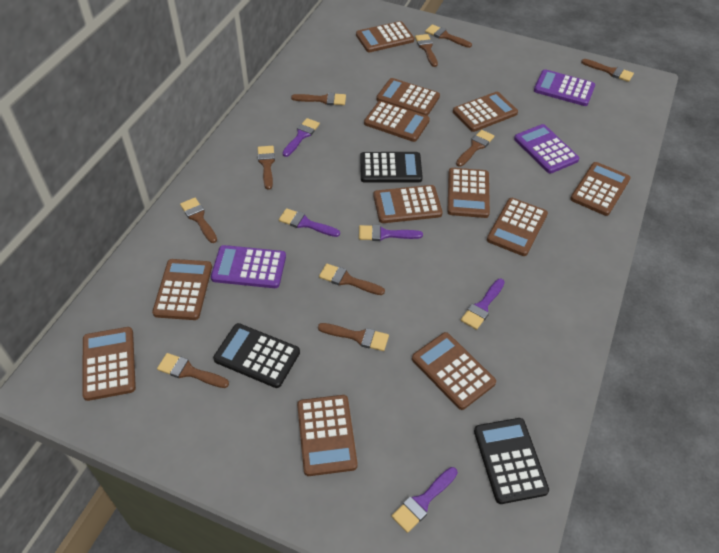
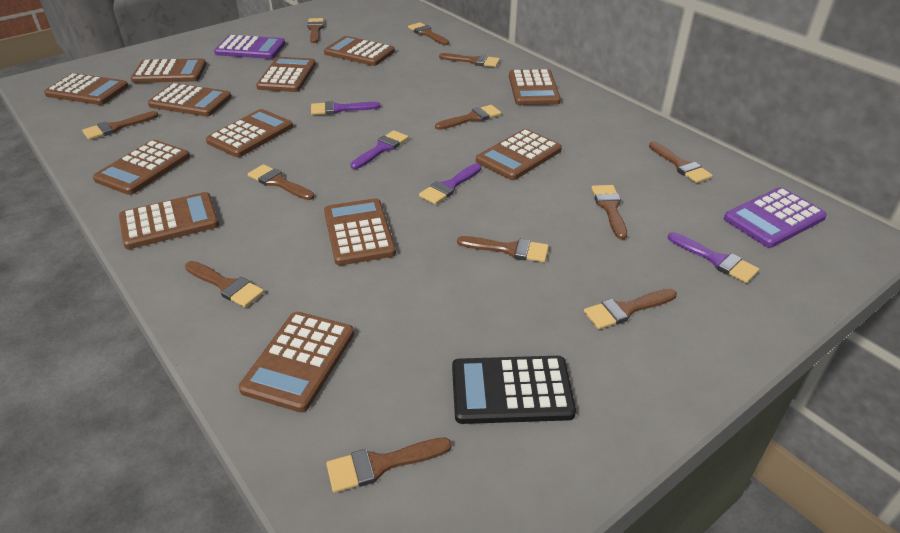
black calculator: [213,323,300,388] [360,152,423,183] [474,418,549,504] = 3 -> [452,356,576,424] = 1
brown brush: [157,353,229,388] [180,198,217,243] [258,146,275,190] [291,92,346,105] [318,323,389,351] [319,264,385,295] [415,34,438,67] [425,24,472,48] [456,130,494,167] [581,59,634,82] = 10 -> [82,111,159,140] [185,261,264,307] [248,164,314,200] [307,18,324,43] [326,437,452,493] [408,22,449,45] [435,105,501,130] [439,53,500,67] [457,236,549,262] [584,289,677,329] [592,185,627,239] [649,141,713,183] = 12
purple brush: [279,208,340,237] [282,118,320,157] [359,225,423,241] [391,467,458,533] [461,279,505,330] = 5 -> [311,101,381,115] [350,130,409,169] [419,163,482,205] [668,232,759,283] = 4
purple calculator: [211,245,286,288] [514,124,579,174] [534,69,595,106] = 3 -> [214,35,285,59] [724,187,827,248] = 2

